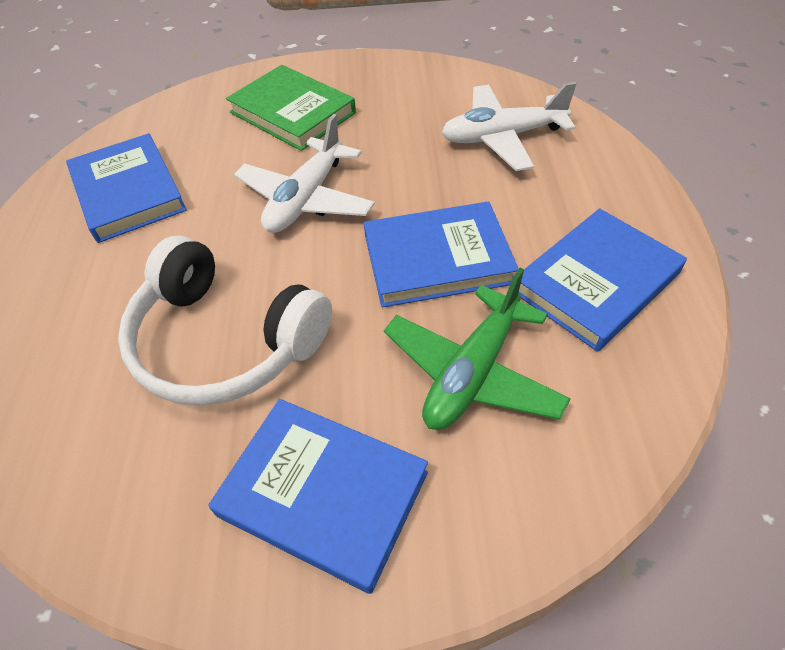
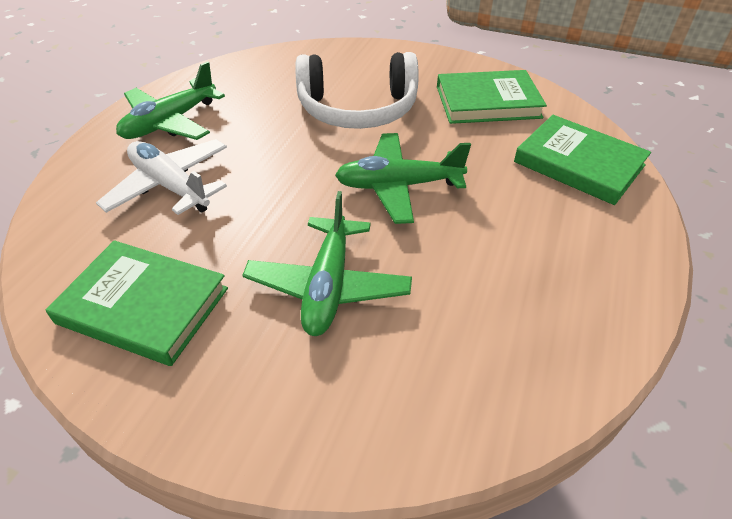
blue book: [66,133,187,243] [208,399,428,594] [364,201,518,308] [518,208,687,352] = 4 -> none = 0
green book: [226,65,356,151] = 1 -> [46,240,228,366] [437,70,547,124] [514,115,651,205] = 3
green plane: [384,268,571,430] = 1 -> [116,61,225,140] [242,191,412,336] [335,133,471,224] = 3
white plane: [234,114,375,233] [442,82,576,171] = 2 -> [96,139,227,215] = 1

